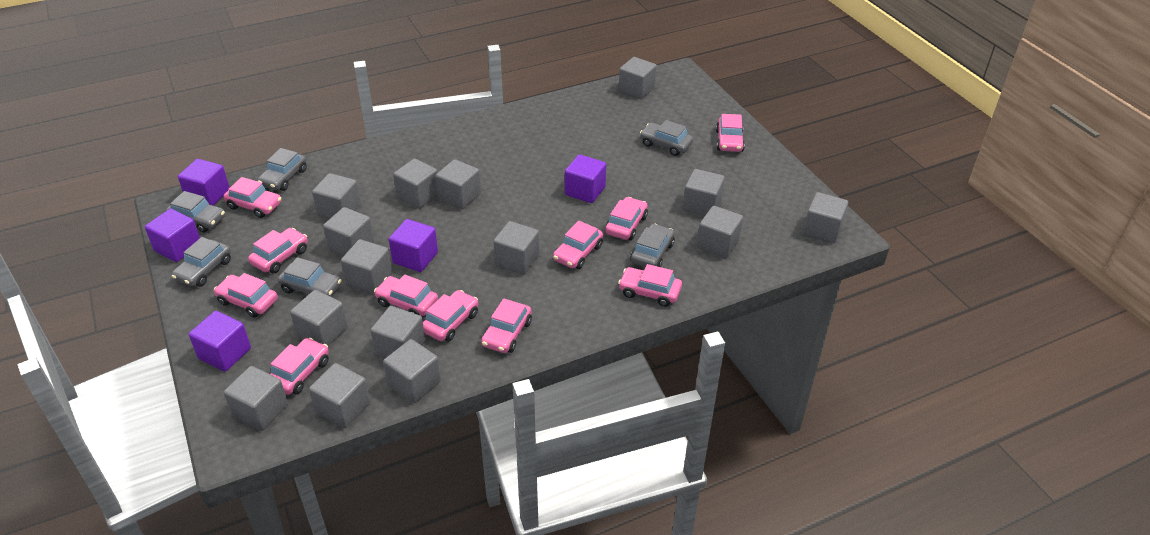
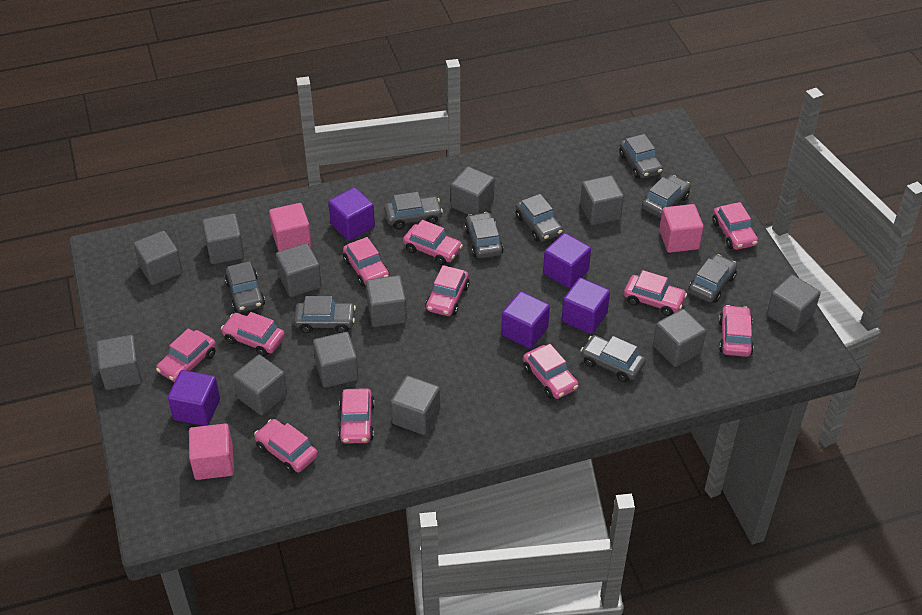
grey car: [166,191,225,233] [172,237,231,287] [258,148,307,191] [278,257,342,297] [630,224,675,267] [640,120,693,156] = 6 -> [225,261,265,312] [294,296,356,333] [384,192,443,229] [465,212,504,258] [515,194,563,242] [580,335,646,382] [619,134,663,179] [642,175,690,218] [689,254,737,303] = 9
grey cube: [224,366,288,431] [290,290,348,346] [309,363,370,428] [312,173,361,219] [323,207,374,256] [341,239,393,294] [371,306,425,358] [383,339,441,403] [393,158,438,209] [435,159,481,209] [493,221,540,275] [619,57,657,99] [683,169,725,216] [697,206,743,258] [803,192,848,243] = 15 -> [96,335,142,390] [133,231,183,285] [202,213,244,264] [233,355,287,415] [276,243,322,297] [313,332,359,388] [366,275,407,327] [391,376,440,435] [451,167,495,215] [580,176,624,225] [653,309,706,367] [767,275,820,332] = 12
pink cube: none = 0 -> [189,424,234,480] [269,203,312,252] [659,204,704,253] = 3

